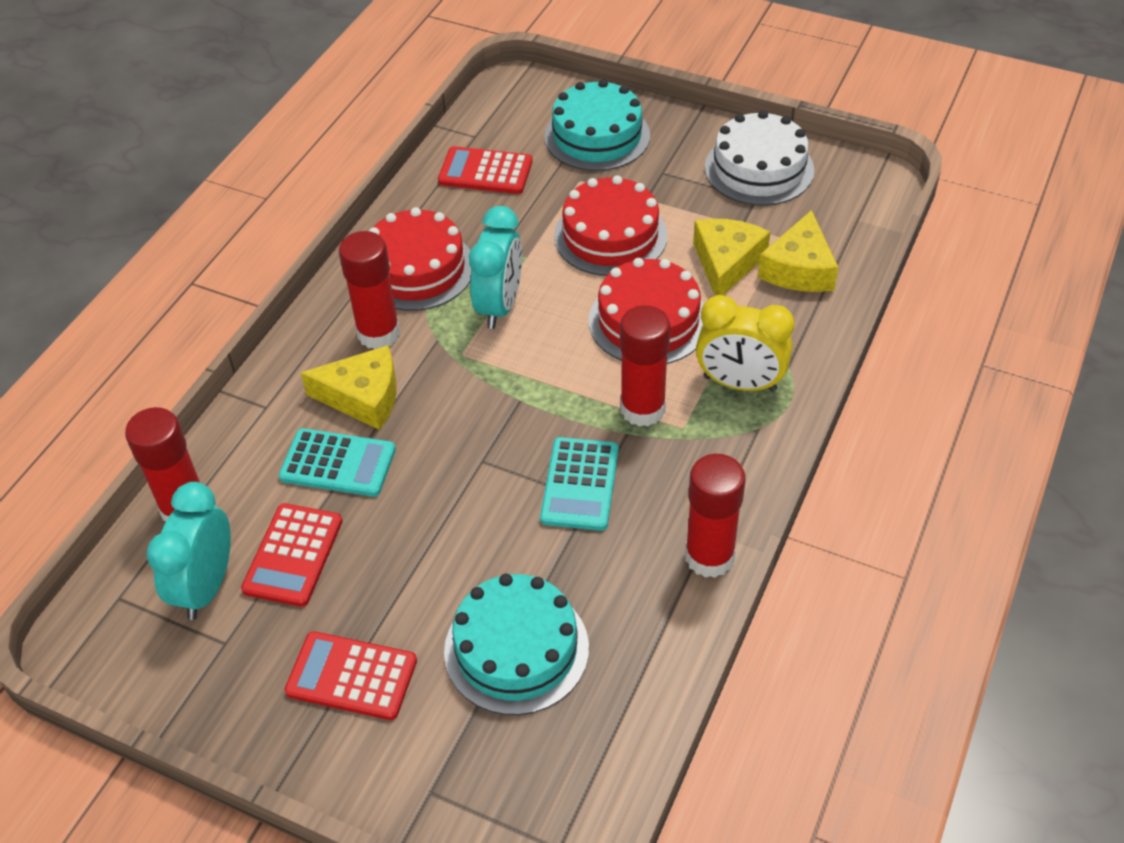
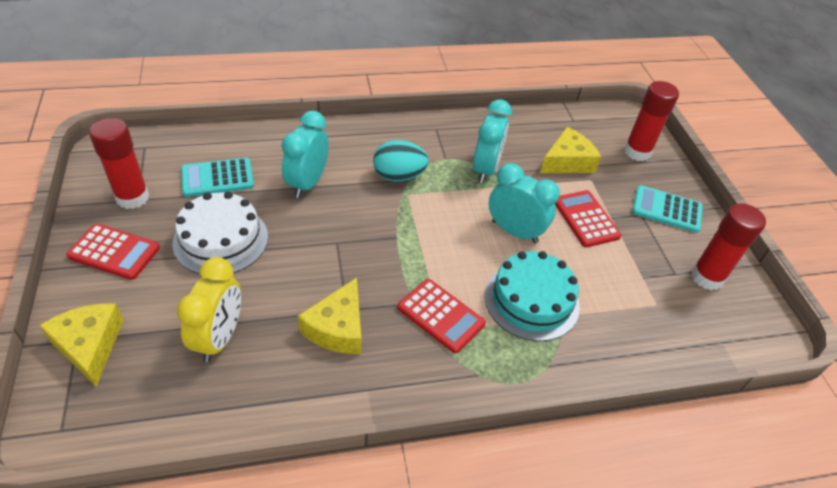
red cake: [369,207,471,311] [554,175,668,276] [589,258,704,364] = 3 -> none = 0
red glue stick: [125,407,200,521] [339,231,400,349] [620,305,670,427] [685,454,746,578] = 4 -> [89,118,150,209] [624,81,679,161] [691,203,766,290] = 3
turquoise cake: [444,574,589,715] [544,79,650,171] = 2 -> [485,251,580,341] = 1
turquoise clock: [147,482,231,620] [469,206,522,329] = 2 -> [282,111,329,198] [473,100,512,183] [489,163,560,243] = 3
turquoise egg: none = 0 -> [373,140,429,182] = 1

